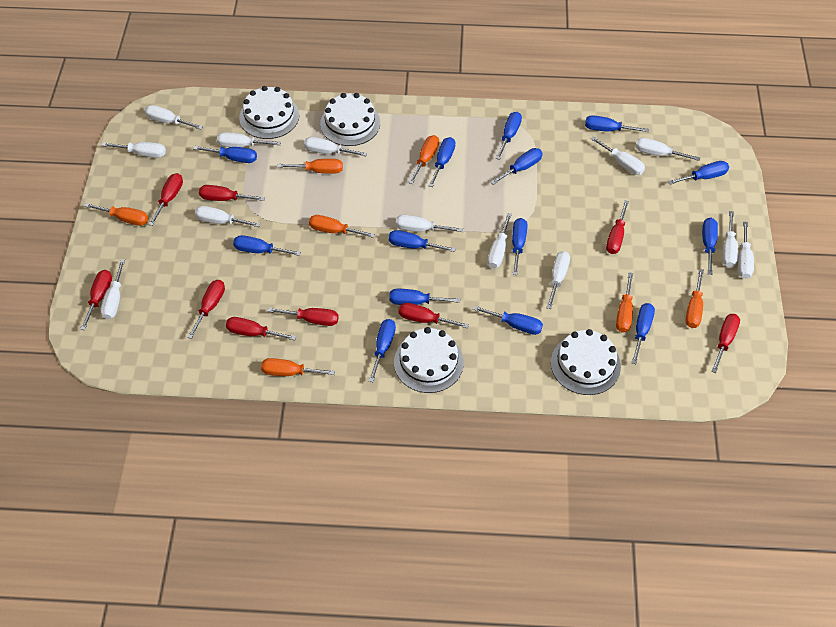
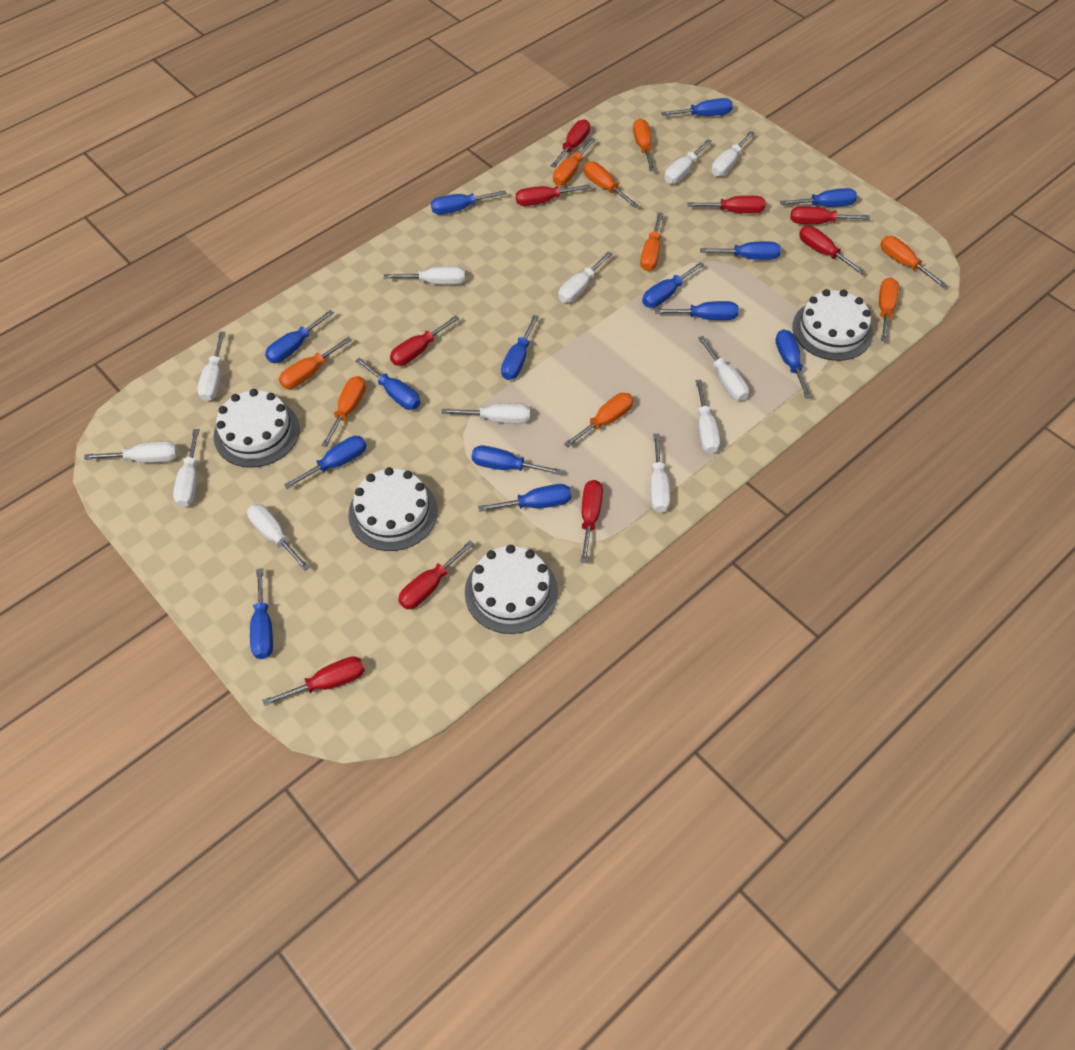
orange screwdriver: [84,203,148,226] [261,358,335,376] [277,159,343,174] [309,215,375,238] [408,135,439,184] [616,272,633,333] [686,269,704,328] = 7 -> [279,337,352,389] [322,376,366,447] [553,138,596,186] [564,393,633,447] [584,161,638,208] [633,119,655,171] [640,212,663,271] [879,278,899,342] [880,236,947,287] = 9
white screwdriver: [100,259,125,319] [102,142,166,158] [145,105,203,130] [195,206,260,227] [217,132,281,147] [304,137,367,156] [396,215,463,232] [487,213,512,268] [546,251,570,309] [590,136,645,175] [636,138,700,161] [722,211,738,267] [738,222,754,279] = 13 -> [84,441,178,463] [173,429,200,507] [197,332,226,401] [247,504,310,571] [384,266,465,285] [442,403,530,424] [558,251,612,303] [650,434,670,513] [665,139,712,184] [696,380,720,454] [698,336,749,401] [711,131,754,176] = 12

